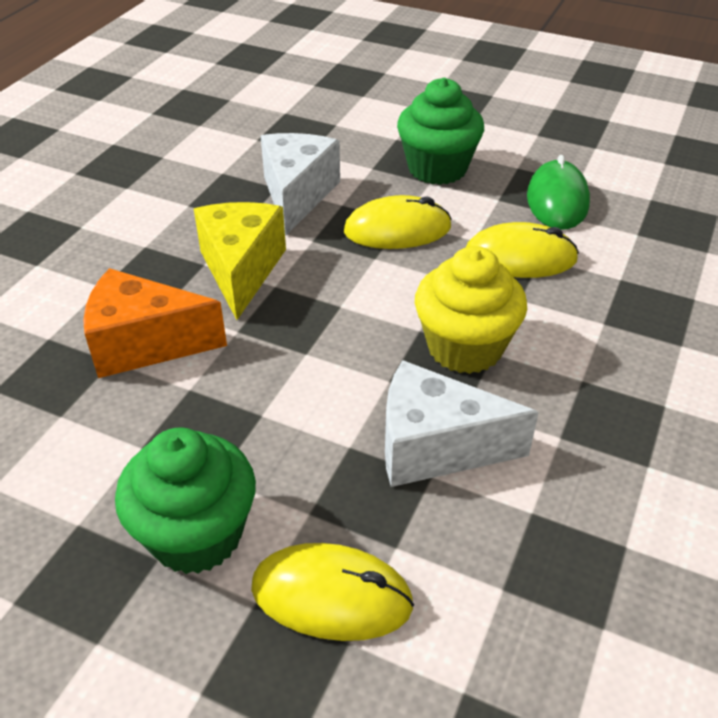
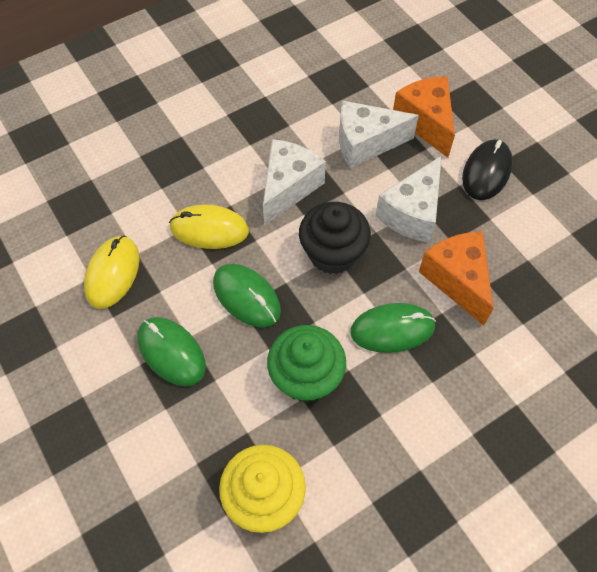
black cupcake: none = 0 -> [299,202,371,274] = 1
black mouse: none = 0 -> [462,139,513,200] = 1
green cupcake: [115,427,256,574] [397,78,484,185] = 2 -> [267,325,346,402] = 1
green mouse: [527,155,590,230] = 1 -> [137,317,206,386] [213,264,281,328] [350,303,436,353] = 3
orange cheese: [83,268,227,378] = 1 -> [393,76,455,158] [419,231,494,326] = 2
white cheese: [261,133,340,235] [385,360,539,487] = 2 -> [263,139,326,226] [339,101,419,169] [375,156,442,243] = 3
yellow cheese: [194,202,286,320] = 1 -> none = 0
yellow mouse: [251,543,414,641] [344,195,452,249] [466,222,579,278] = 3 -> [84,235,140,309] [169,205,249,249] = 2

